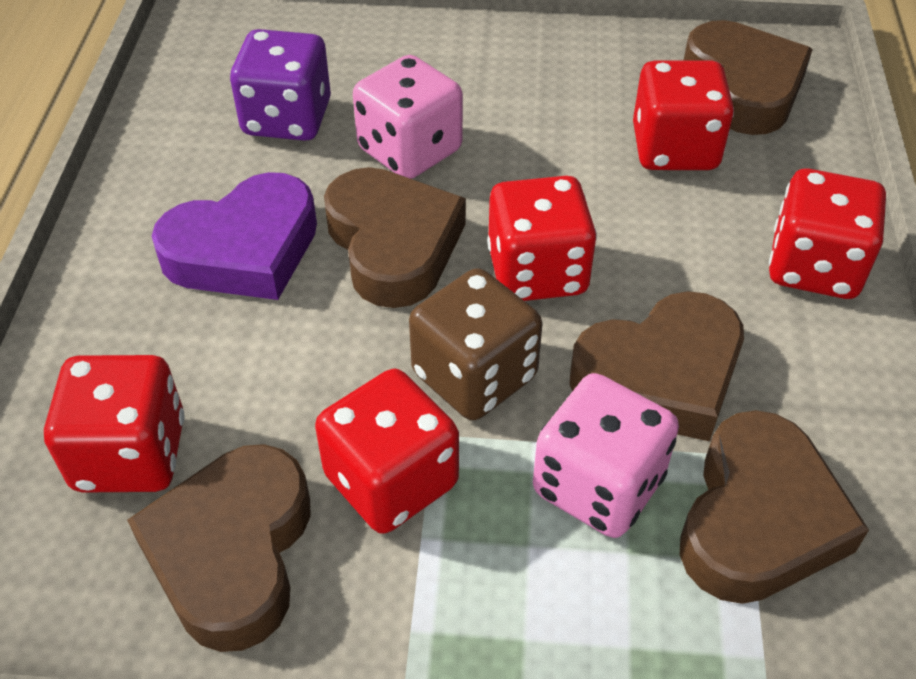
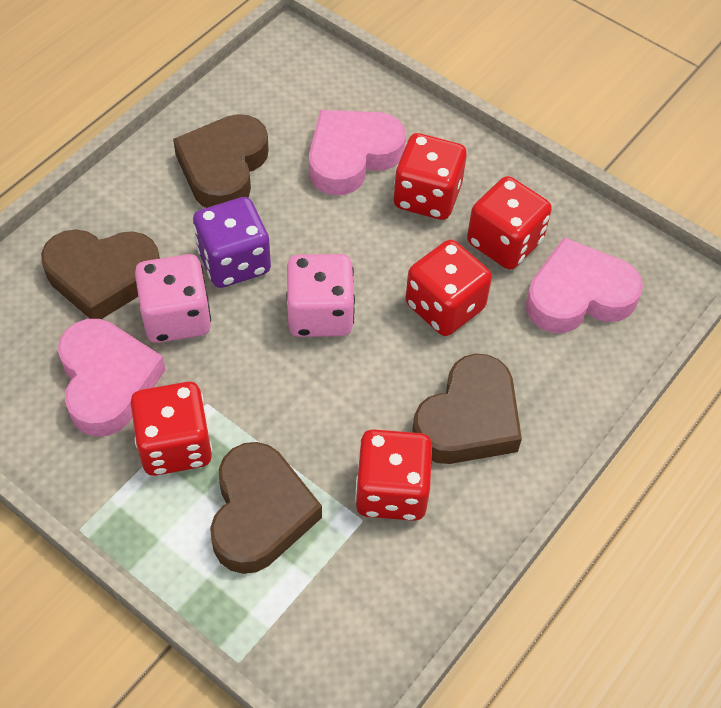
brown dice: [409,268,542,420] = 1 -> none = 0
brown heart: [127,444,311,652] [324,167,466,308] [569,291,744,441] [680,410,869,604] [684,20,813,135] = 5 -> [41,229,160,319] [173,114,269,208] [210,442,322,574] [412,354,522,464] = 4
pink heart: none = 0 -> [58,319,166,437] [309,110,406,195] [525,237,643,333] = 3
purple heart: [152,172,317,300] = 1 -> none = 0

